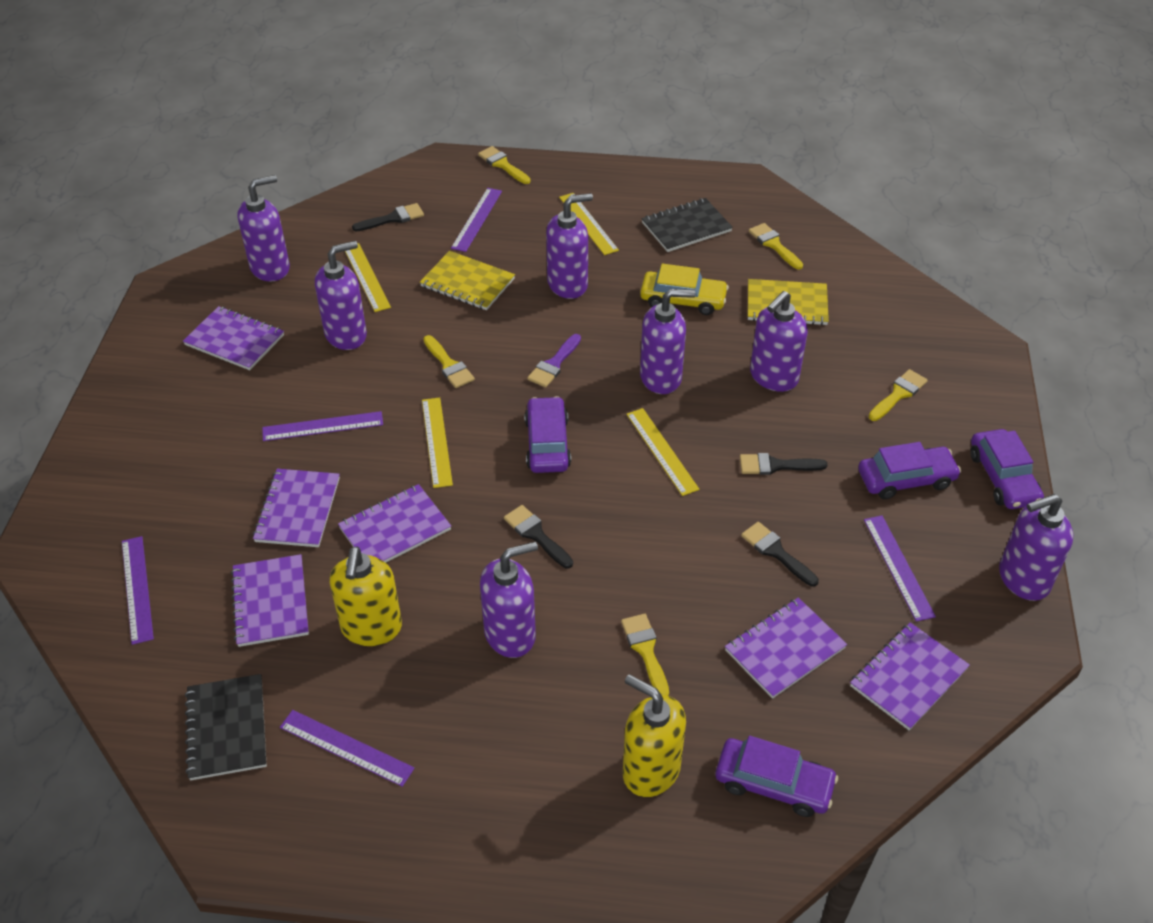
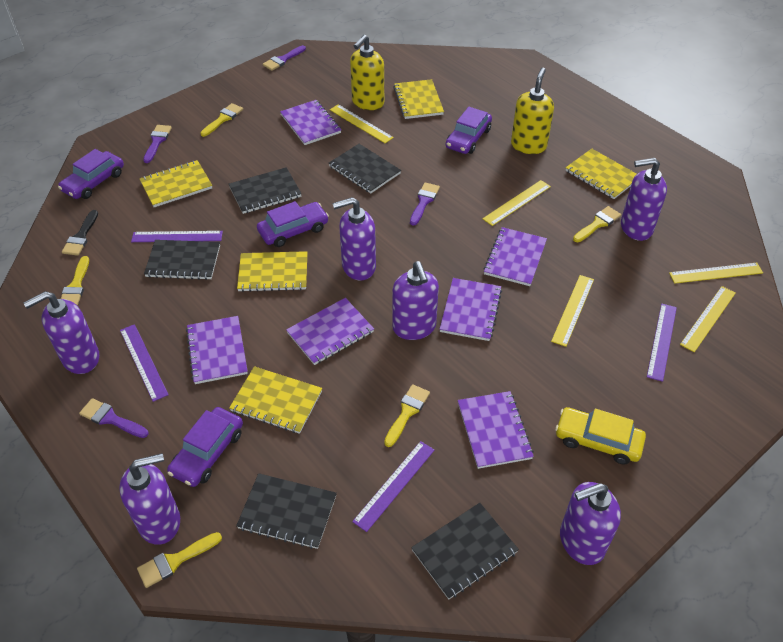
black brush: [352,203,424,231] [504,505,573,569] [740,453,828,475] [741,522,819,587] = 4 -> [62,210,98,256] = 1
black notebook: [185,674,267,781] [642,198,733,252] = 2 -> [144,240,220,280] [229,167,302,214] [236,473,337,549] [329,144,401,193] [411,503,519,599] = 5
purple brush: [527,334,581,387] = 1 -> [79,398,149,438] [143,125,172,163] [263,45,306,71] [410,182,440,226] = 4
purple ruler: [122,536,154,645] [262,411,383,441] [280,710,414,787] [451,188,502,252] [864,515,936,622] = 5 -> [120,324,169,402] [131,231,223,242] [352,441,435,532] [647,304,677,382] = 4
purple soap dispenser: [237,175,290,282] [315,241,367,350] [480,541,538,658] [546,193,593,299] [640,289,696,394] [750,291,808,392] [999,494,1074,601] = 7 -> [24,291,99,374] [119,453,180,545] [332,197,376,281] [392,261,439,340] [560,482,621,565] [621,158,667,241] = 6
yellow notebook: [420,251,515,310] [748,279,829,325] = 2 -> [140,160,212,207] [229,366,322,434] [237,251,308,292] [393,79,444,119] [565,149,636,199] = 5
yellow ruler: [345,243,391,312] [422,398,453,488] [559,193,619,255] [627,408,699,496] = 4 -> [330,104,394,143] [482,180,551,226] [551,275,594,347] [669,263,763,284] [680,286,736,352] = 5

